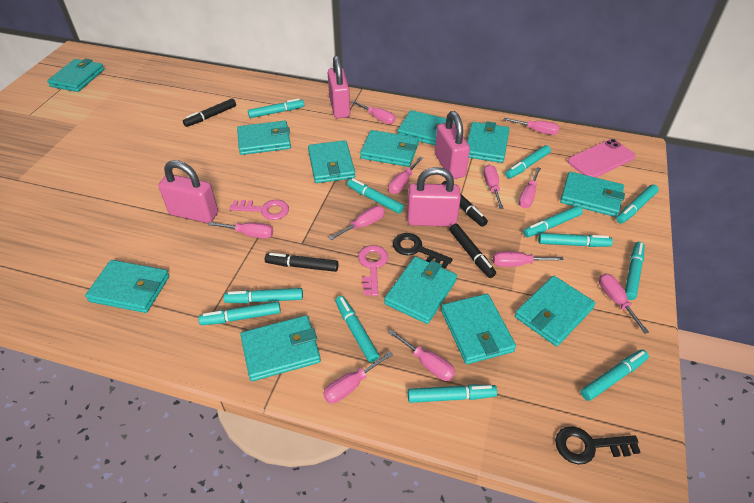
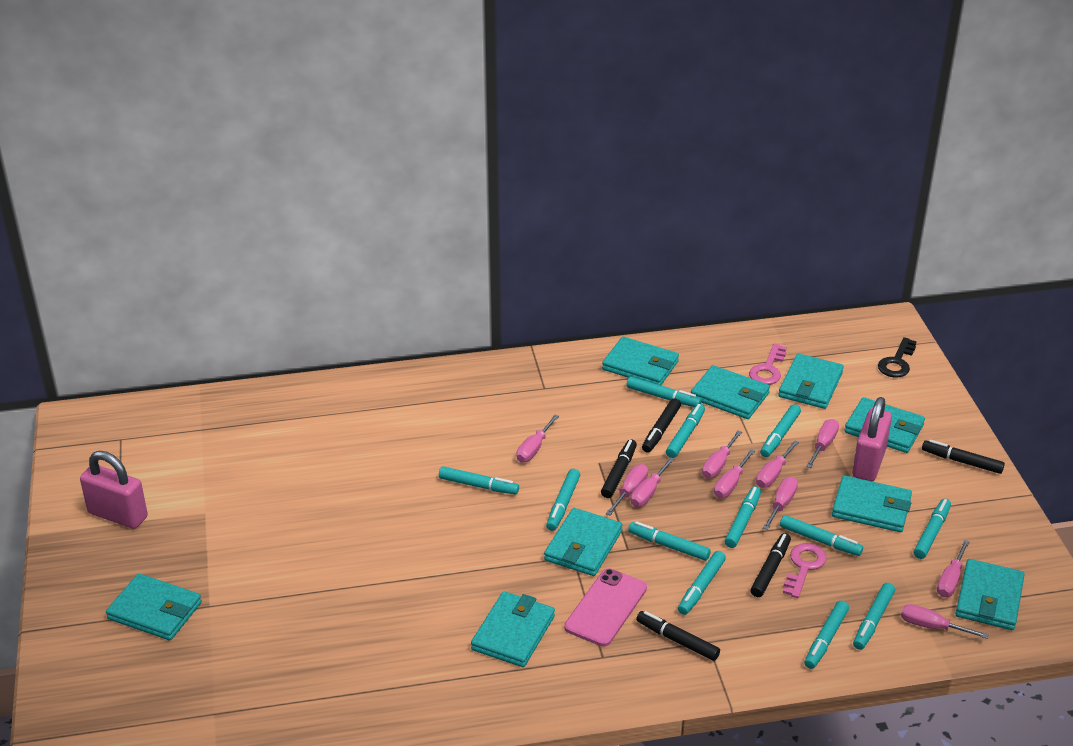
black key: [393,233,453,269] [555,427,640,465] = 2 -> [878,337,917,378] = 1
black marker: [183,98,236,127] [265,253,339,272] [441,181,488,227] [449,224,496,278] = 4 -> [601,439,637,498] [636,611,720,661] [642,398,681,453] [750,533,791,597] [922,440,1005,474] = 5
pink padlock: [158,160,218,223] [328,55,350,118] [407,167,461,227] [435,111,470,179] = 4 -> [80,451,148,529] [852,397,892,481] = 2
pink screwdriver: [208,222,273,238] [323,351,393,403] [329,206,385,240] [351,100,396,124] [388,329,455,381] [389,157,423,194] [483,165,504,209] [493,251,564,267] [503,118,560,135] [519,167,541,208] [599,273,649,334] = 11 -> [516,415,559,462] [606,464,648,516] [631,457,674,507] [702,431,742,479] [714,449,755,498] [756,440,799,488] [763,477,798,530] [806,419,839,468] [901,604,988,639] [937,540,970,597] = 10
turquoise wallet: [47,59,104,92] [85,260,169,313] [237,121,291,155] [240,315,321,381] [308,140,355,183] [360,130,419,167] [384,257,457,324] [397,110,455,145] [441,294,516,364] [467,121,509,163] [515,276,596,346] [560,172,625,217] = 12 -> [106,574,202,640] [471,592,555,667] [544,508,623,576] [602,337,679,385] [691,365,770,419] [778,353,844,409] [832,475,912,532] [844,397,925,453] [955,559,1025,630] = 9

